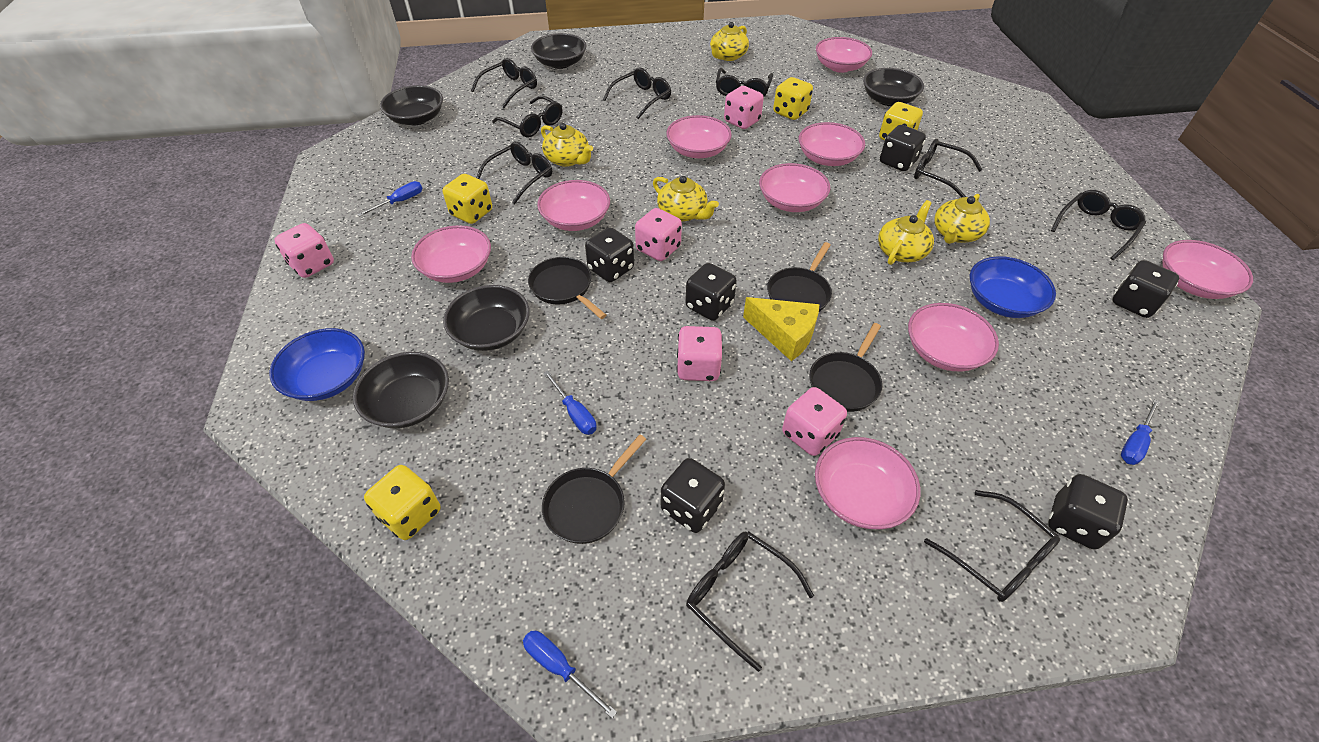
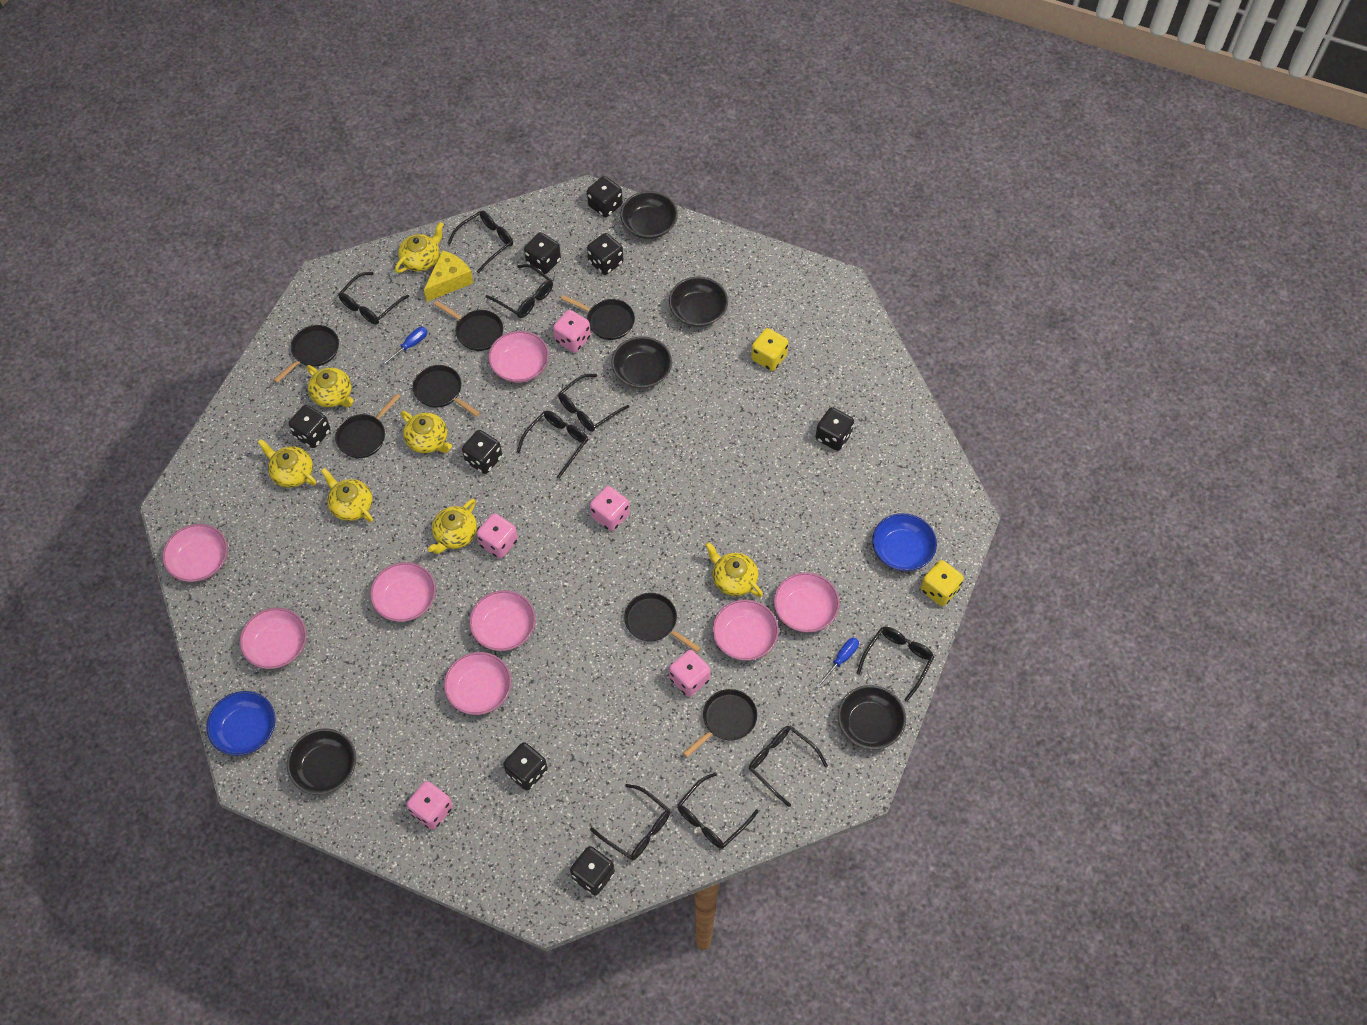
black dice: [585,227,634,282] [661,458,725,533] [685,263,737,321] [880,125,926,171] [1048,474,1128,550] [1112,260,1179,318] = 6 -> [288,405,331,448] [462,430,502,474] [503,742,548,791] [524,232,561,274] [570,846,615,895] [587,176,623,217] [587,233,623,275] [815,407,854,451] = 8
black pan: [528,257,606,319] [542,434,646,544] [767,242,832,312] [809,323,882,412] = 4 -> [274,325,339,383] [335,393,400,458] [413,365,480,417] [434,300,503,351] [561,295,635,340] [624,593,701,652] [683,689,757,757] = 7
blue screwdriver: [358,181,422,216] [523,631,617,718] [543,370,597,435] [1121,399,1160,465] = 4 -> [381,327,427,367] [816,637,859,689] = 2
pink bowl: [411,225,491,283] [537,180,610,231] [666,115,732,158] [759,163,831,212] [799,122,865,166] [815,437,920,530] [816,37,872,73] [908,303,999,371] [1162,240,1253,299] = 9 -> [162,524,228,582] [240,608,307,669] [370,562,436,622] [444,652,511,715] [469,590,536,651] [488,331,549,383] [712,600,779,661] [774,572,840,633] = 8
yellow dice: [364,465,440,540] [443,174,492,224] [773,77,813,120] [879,102,923,141] = 4 -> [751,328,789,371] [921,560,964,606] = 2
yellow teapot: [541,123,593,167] [653,176,719,222] [710,22,749,61] [878,200,934,265] [934,194,990,244] = 5 -> [257,439,317,488] [306,365,354,407] [321,468,373,522] [395,222,444,273] [400,411,452,453] [428,499,477,554] [705,542,763,597] = 7

